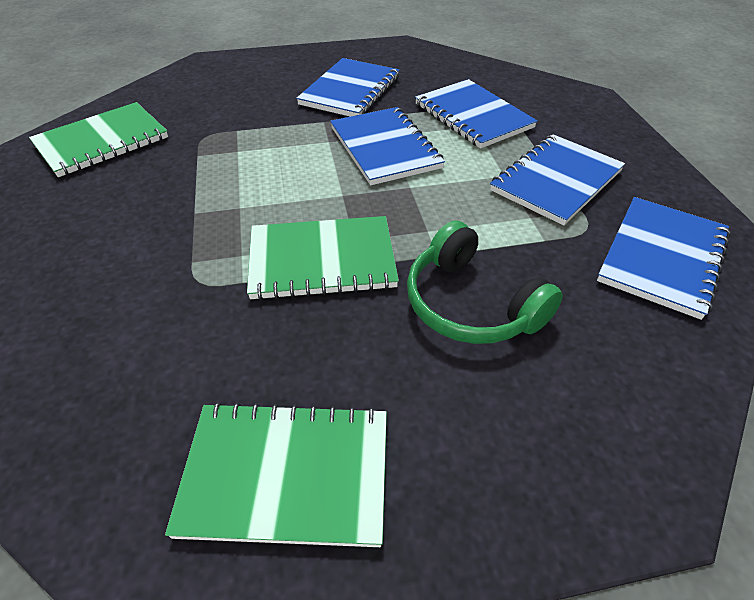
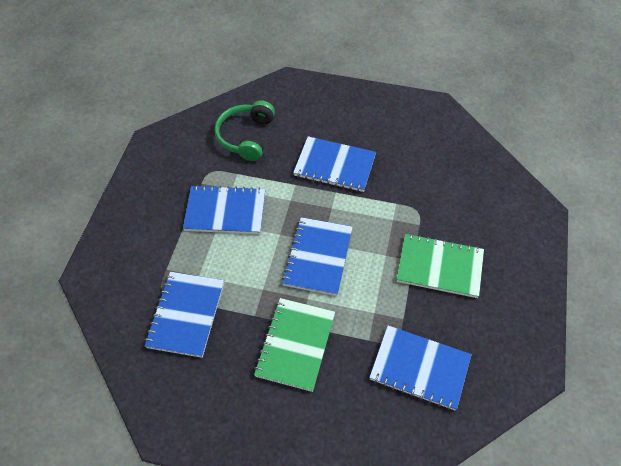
green notebook: [29,102,168,177] [165,402,387,547] [247,216,399,300] = 3 -> [254,298,335,392] [397,234,484,298] = 2

